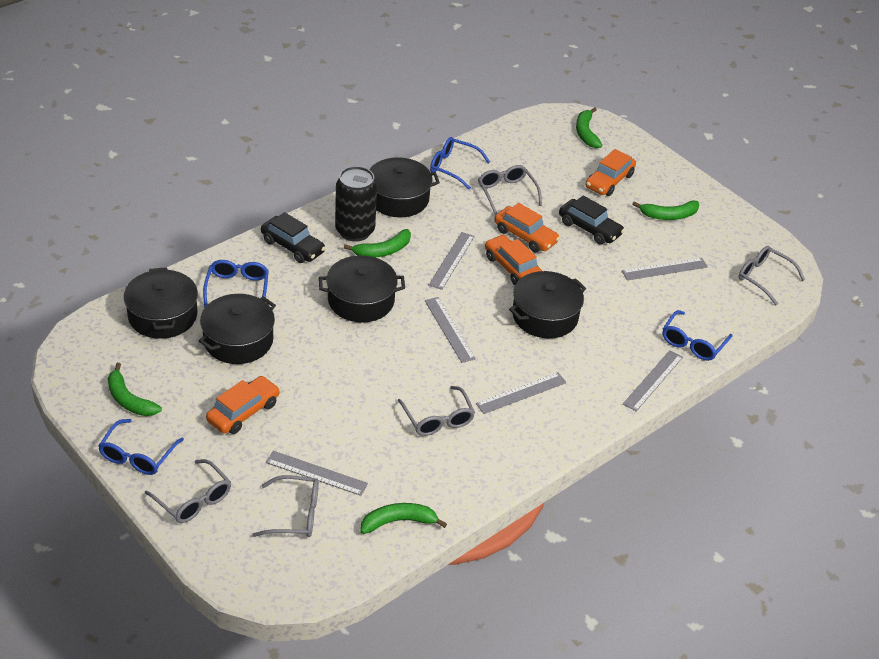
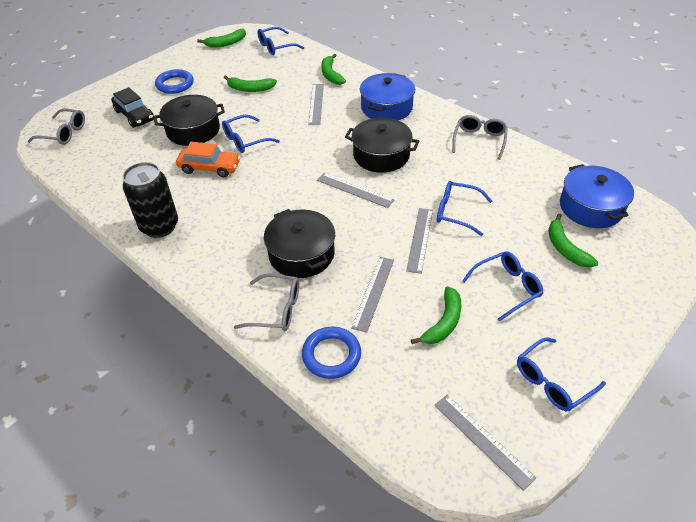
black car: [261,212,326,263] [559,195,625,245] = 2 -> [111,87,154,128] = 1
black pot: [124,267,198,339] [198,294,276,364] [319,255,405,323] [369,157,440,217] [509,271,586,338] = 5 -> [154,95,225,146] [264,209,335,278] [345,118,419,173] = 3
blue glasses: [98,419,184,475] [203,260,269,308] [430,137,490,189] [662,310,732,361] = 4 -> [222,115,280,153] [257,27,304,55] [437,181,492,236] [462,251,543,322] [517,337,606,411] = 5
blue pot: none = 0 -> [360,73,415,120] [560,164,634,228] = 2
blue ring: none = 0 -> [155,69,194,94] [302,327,361,379] = 2
grey glasses: [145,459,231,523] [252,475,319,537] [398,386,475,436] [478,165,542,215] [739,246,805,305] = 5 -> [28,109,85,145] [234,274,299,331] [452,115,508,160] = 3
grey ruler: [266,451,368,496] [425,297,476,363] [429,232,475,290] [476,372,567,414] [622,258,708,280] [623,350,683,412] = 6 -> [308,84,324,125] [317,173,394,208] [351,257,394,332] [406,208,433,274] [434,395,536,491] = 5
orange car: [206,376,280,434] [485,235,542,285] [494,203,560,252] [586,149,636,196] = 4 -> [176,142,241,177] = 1

